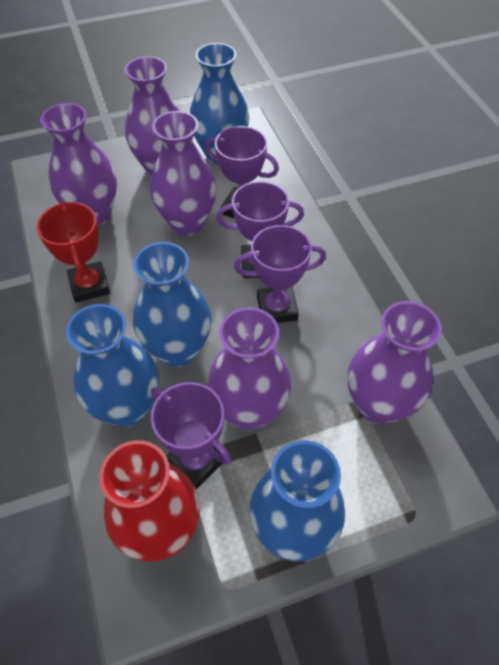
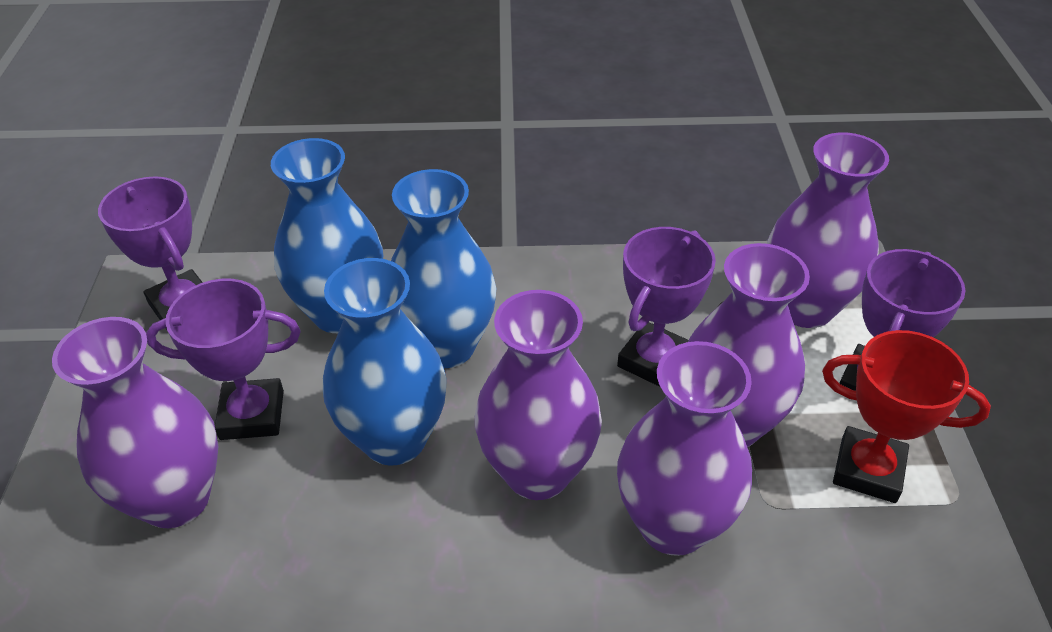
blue vase: [66,304,159,427] [133,242,211,367] [190,43,249,164] [250,440,345,562] = 4 -> [271,138,383,333] [323,258,447,465] [391,169,496,368] = 3
red vase: [99,440,200,562] = 1 -> none = 0

